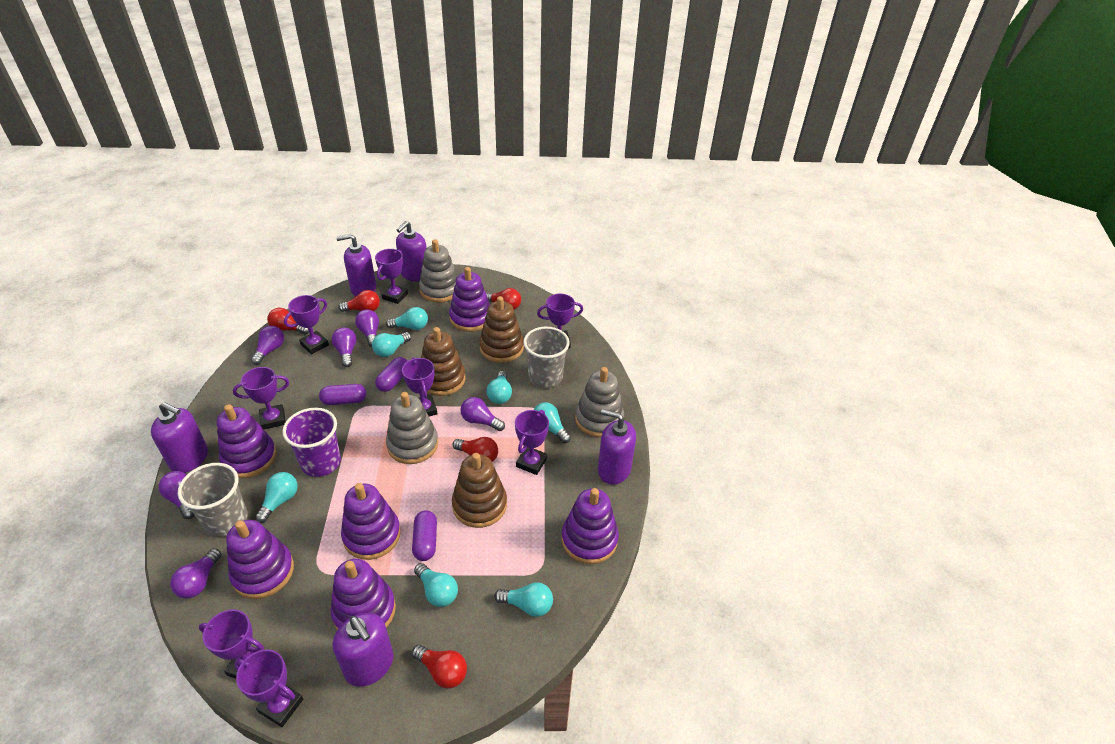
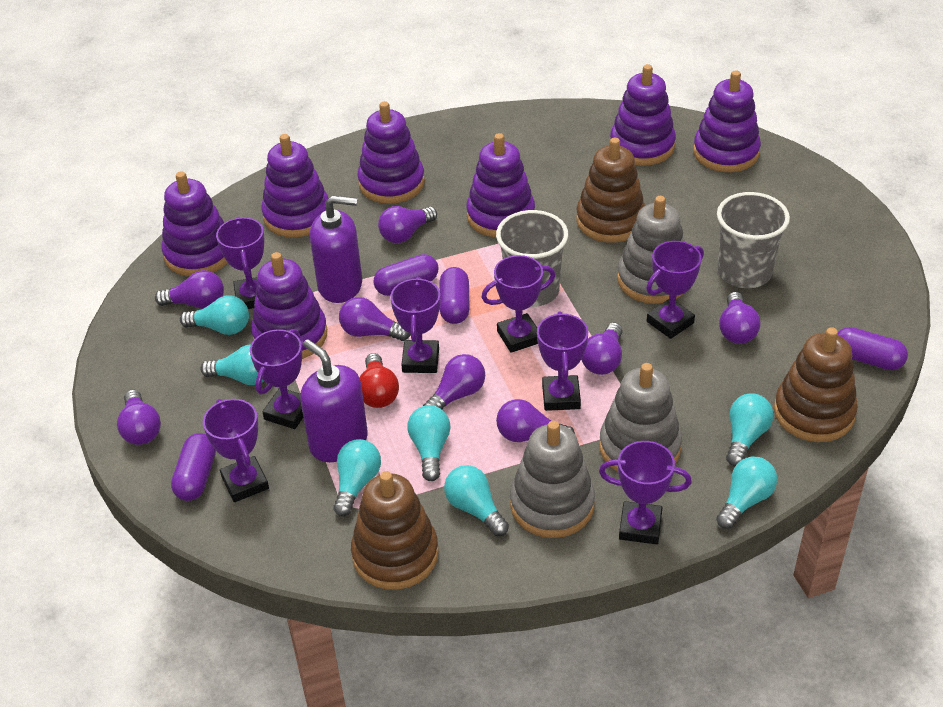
purple capsule: [319,384,366,405] [375,357,407,392] [412,510,437,561] = 3 -> [171,433,216,501] [374,254,438,296] [439,267,470,324] [838,327,908,370] = 4
purple cup: [282,408,341,477] = 1 -> none = 0
purple light bulb: [159,471,195,519] [170,548,222,599] [251,326,284,365] [332,327,356,367] [355,310,379,347] [460,397,505,431] = 6 -> [117,389,161,445] [155,270,224,309] [339,297,411,341] [378,206,437,243] [423,354,485,409] [496,399,575,442] [581,323,623,375] [719,292,760,344] = 8
purple soap dispenser: [151,402,208,473] [333,613,393,687] [336,234,376,296] [396,221,427,282] [598,409,636,485] = 5 -> [300,339,368,462] [310,195,362,303] = 2
purple stacking toy: [217,404,277,478] [226,520,294,599] [331,559,396,630] [341,483,401,560] [449,267,490,332] [561,488,619,564] = 6 -> [162,171,228,276] [251,252,327,359] [261,134,329,237] [357,101,425,204] [466,133,535,237] [610,64,676,166] [693,70,761,172] = 7
red light bulb: [267,308,309,334] [338,290,380,312] [412,645,467,689] [453,437,498,462] [486,288,521,310] = 5 -> [359,353,399,408] = 1

